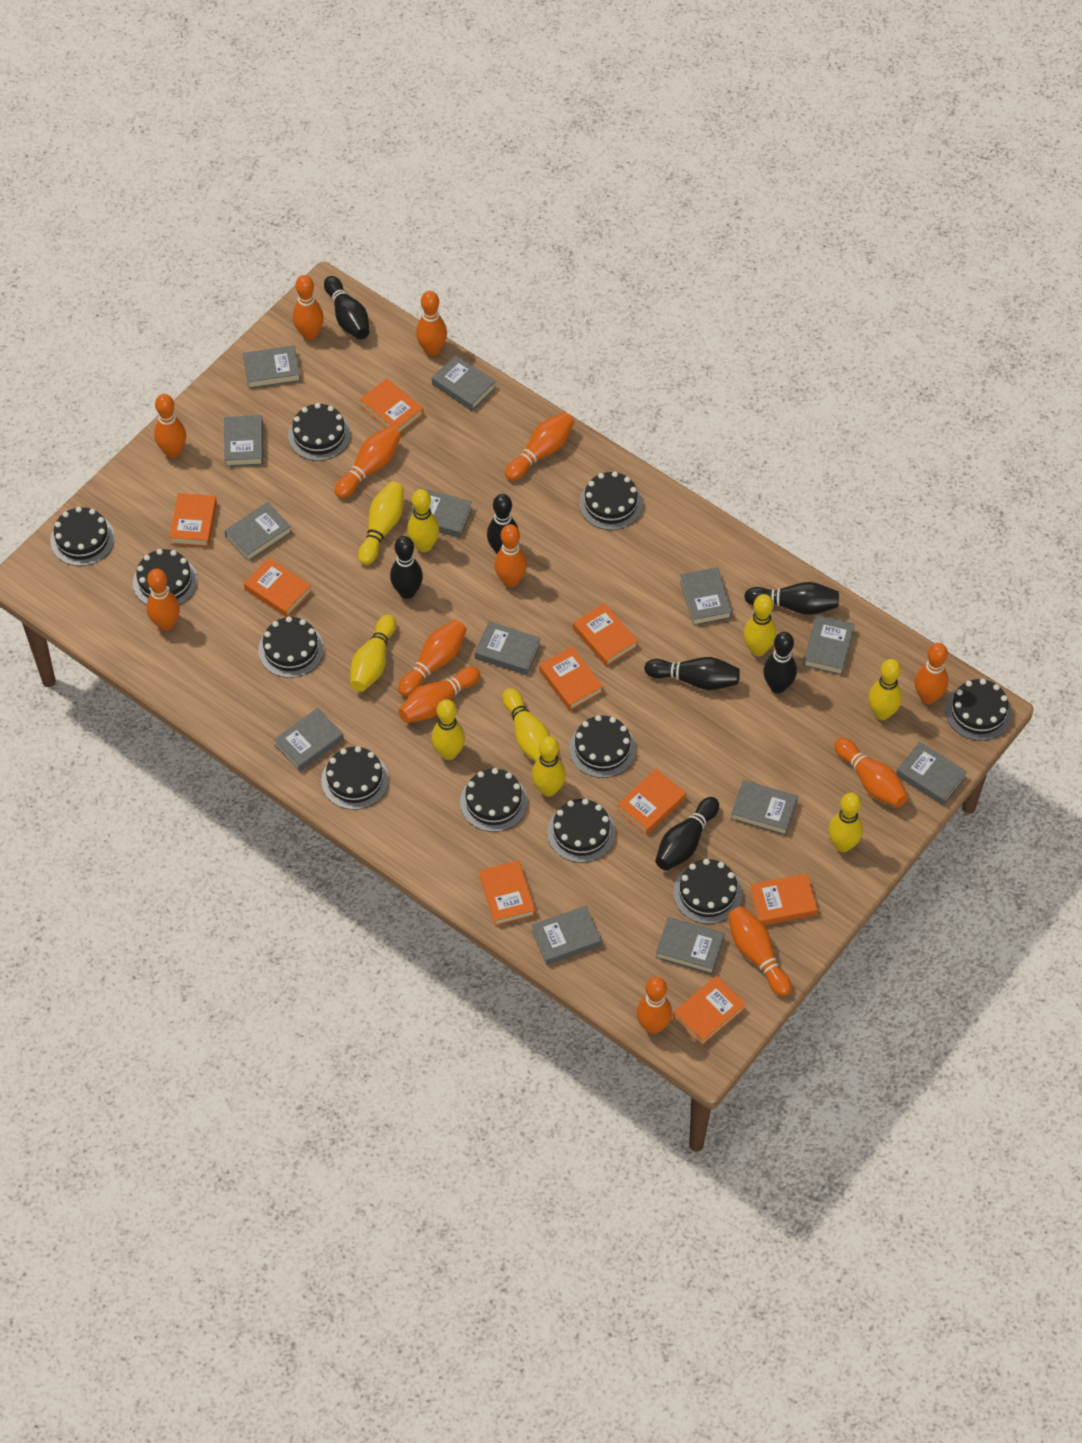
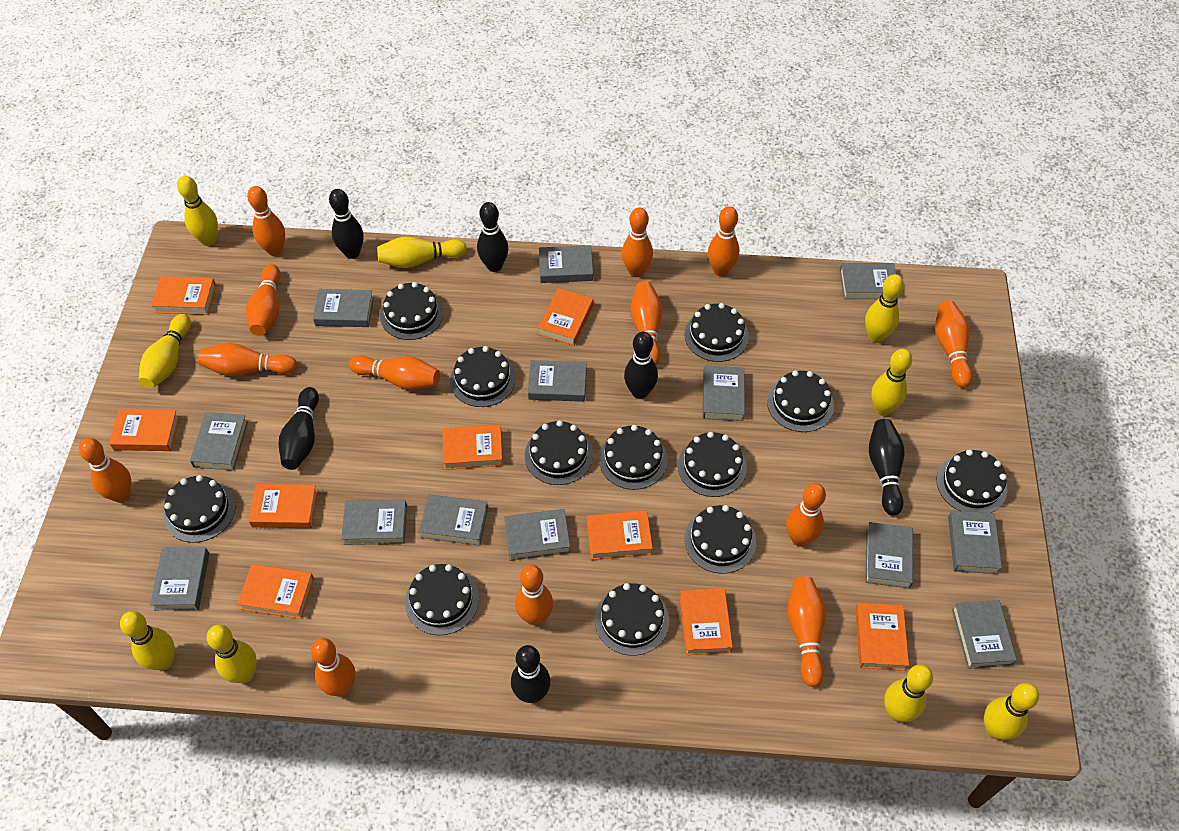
black bowling pin: [324,276,369,340] [390,536,423,599] [487,494,519,554] [644,657,740,690] [655,797,719,871] [744,582,839,615] [763,632,797,693] = 7 -> [278,387,319,470] [329,189,364,259] [477,202,508,272] [511,645,551,703] [624,331,658,399] [869,419,904,516] = 6
black cake: [50,507,115,566] [133,549,198,605] [258,616,324,678] [288,403,351,461] [321,746,389,810] [460,768,528,832] [547,798,615,863] [569,715,636,778] [579,471,643,530] [673,859,742,924] [945,679,1012,741] = 11 -> [164,475,236,543] [380,282,444,340] [405,564,479,635] [450,346,516,407] [525,420,593,485] [595,583,669,656] [599,425,668,490] [678,432,747,497] [684,303,749,362] [684,505,756,574] [767,370,834,432] [937,449,1008,513] = 12

